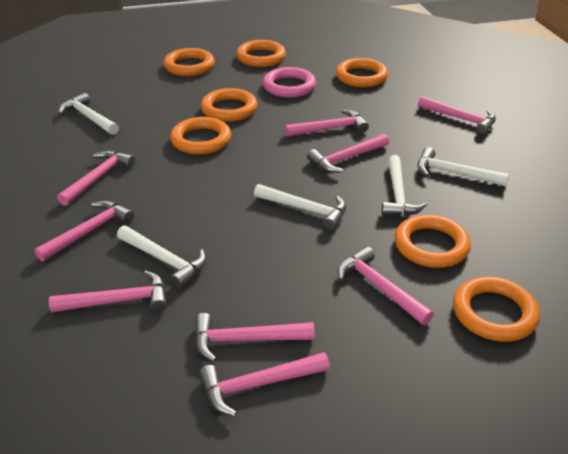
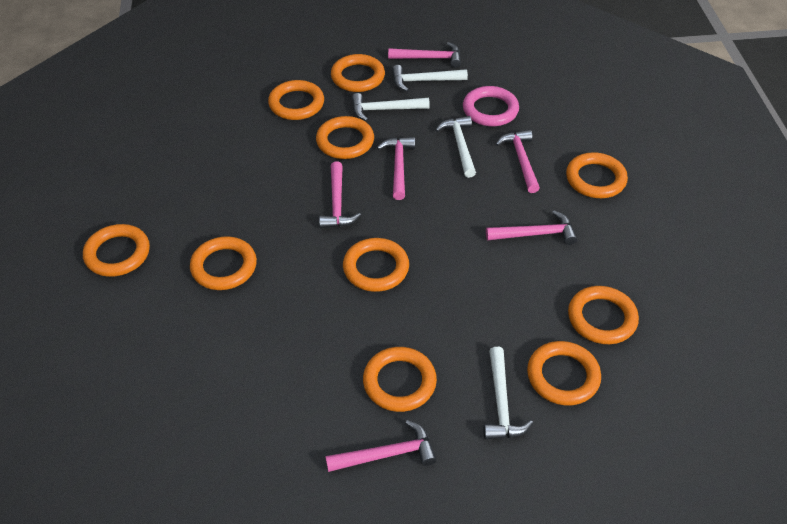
orange ring: [163,48,215,76] [170,117,231,154] [201,88,258,122] [236,40,286,67] [336,58,388,87] [395,214,471,268] [453,277,540,342] = 7 -> [83,224,150,277] [190,236,257,290] [268,80,324,120] [316,116,374,159] [331,54,385,92] [343,238,409,292] [363,347,437,412] [527,341,601,405] [566,152,628,198] [568,286,639,344] = 10
pink hammer: [34,200,134,261] [49,270,167,313] [57,150,135,206] [195,313,315,362] [199,352,330,416] [285,110,369,137] [307,134,389,173] [338,246,434,325] [418,96,496,134] = 9 -> [319,162,361,228] [325,420,437,472] [377,137,415,200] [388,42,461,68] [486,211,577,245] [496,130,540,193] = 6
white hammer: [58,93,119,135] [117,225,206,288] [254,184,346,230] [382,155,427,216] [417,147,509,187] = 5 -> [352,93,430,121] [392,65,468,91] [436,116,476,178] [484,347,533,440] = 4

